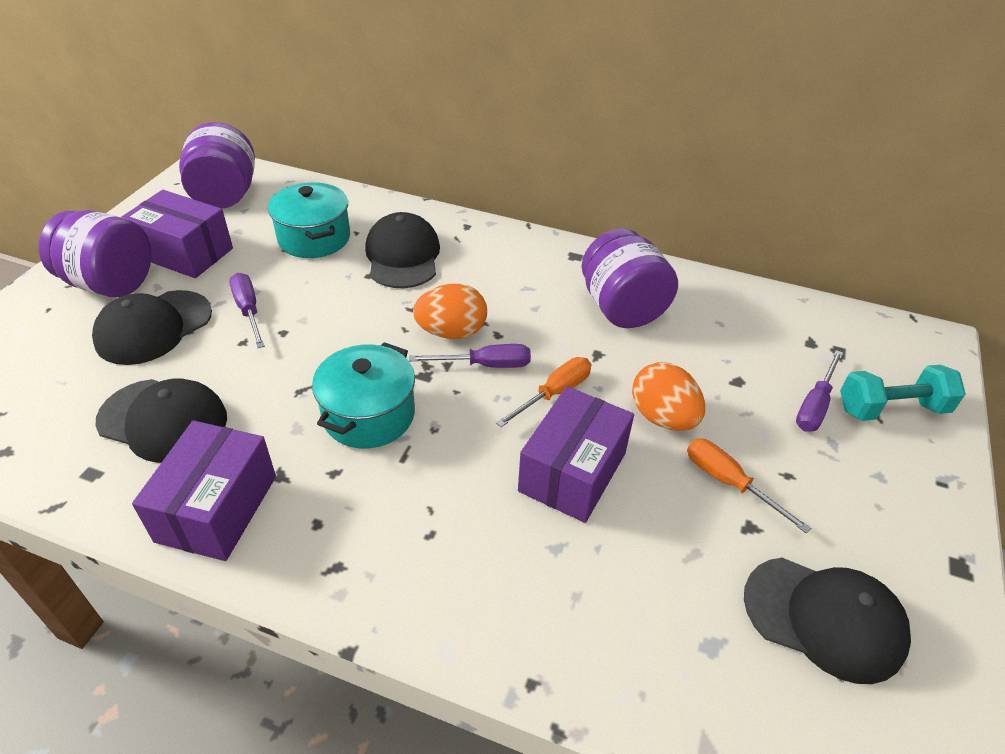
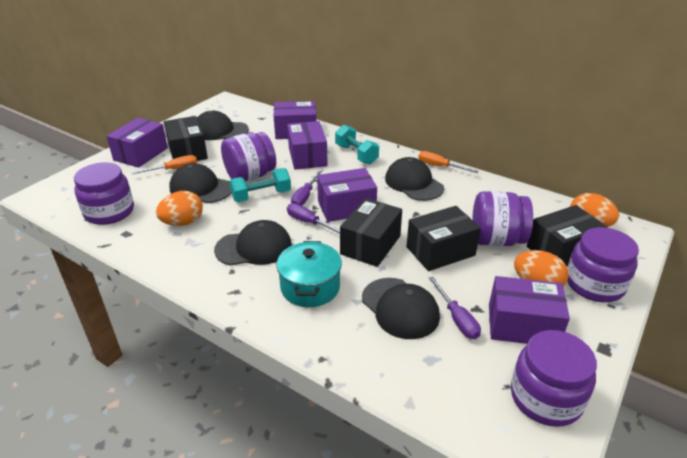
black box: none = 0 -> [163,116,208,161] [340,198,402,267] [406,206,481,271] [527,205,608,266] = 4
black cap: [92,290,212,365] [96,378,227,463] [365,212,440,288] [744,558,911,684] = 4 -> [170,163,231,203] [197,111,249,140] [214,220,292,265] [362,278,440,339] [385,157,444,201] = 5
orange egg: [413,284,487,339] [632,362,705,431] = 2 -> [156,191,203,226] [514,250,569,287] [570,193,619,227] = 3
purple box: [122,190,233,278] [132,420,276,561] [518,386,634,523] = 3 -> [106,118,168,168] [274,101,316,139] [287,121,328,170] [317,168,377,222] [489,276,570,344] = 5
purple jar: [39,210,152,297] [179,122,255,208] [582,228,678,328] = 3 -> [74,162,134,225] [221,132,276,182] [472,191,533,246] [511,330,597,427] [567,227,639,302] = 5
turquoise dumbbell: [840,365,966,421] = 1 -> [230,168,291,202] [335,125,379,164] = 2
turquoise pot: [268,182,350,258] [312,342,415,449] = 2 -> [277,241,342,307] = 1

